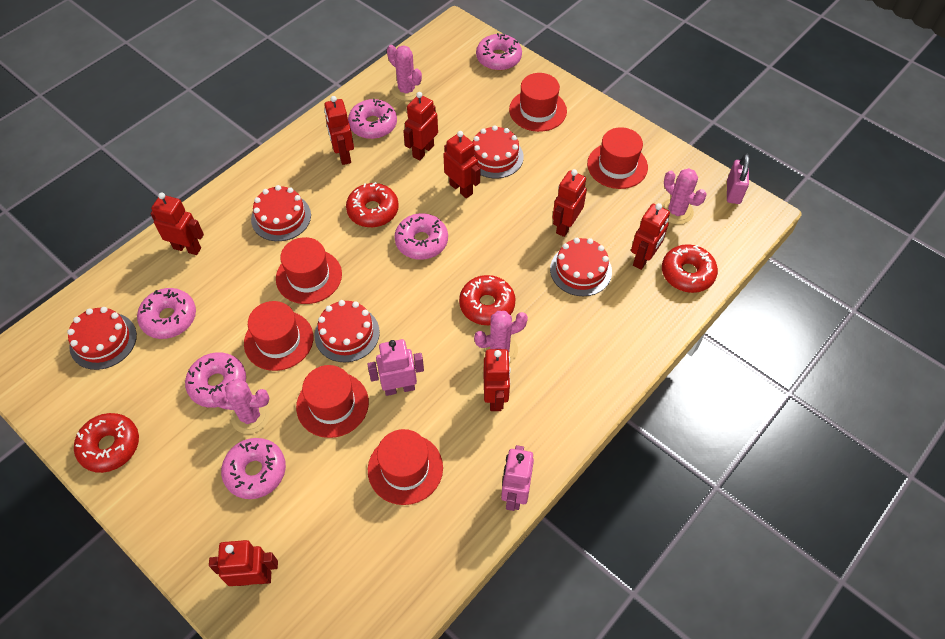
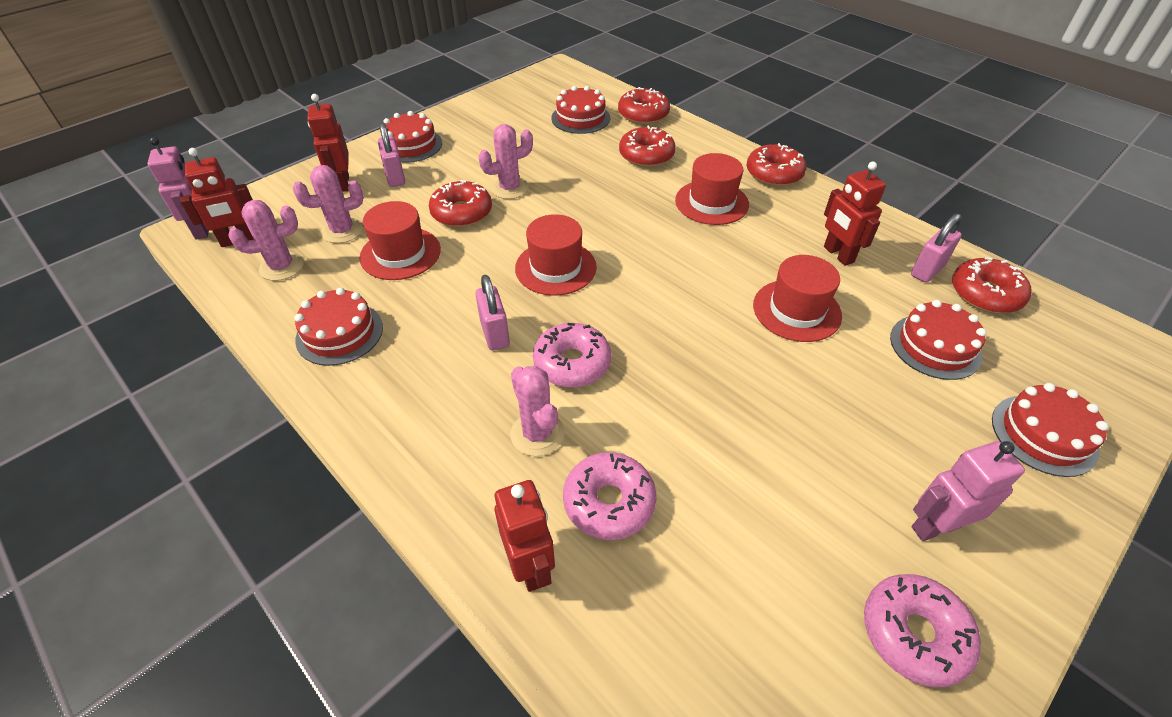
pink donut: [137,288,196,339] [185,352,246,408] [221,438,286,499] [348,98,397,139] [394,213,448,260] [476,33,522,71] = 6 -> [533,323,611,387] [563,452,656,540] [864,574,981,687] = 3
pink padlock: [727,154,750,204] = 1 -> [378,122,405,187] [475,275,510,351] [911,213,962,283] = 3
red donut: [74,413,139,473] [346,182,399,227] [459,275,516,325] [662,244,718,293] = 4 -> [429,180,492,227] [618,87,670,124] [619,126,676,167] [747,143,807,186] [952,257,1032,313] = 5
red hat: [244,301,313,371] [276,237,342,304] [296,365,369,438] [368,429,443,505] [509,73,567,132] [587,127,648,189] = 6 -> [359,201,441,280] [515,214,597,296] [675,153,749,225] [753,255,842,342] = 4
red robot: [150,192,204,255] [209,540,278,586] [324,96,354,165] [403,92,438,161] [443,131,480,198] [483,349,511,411] [552,169,587,237] [631,203,670,270] = 8 -> [180,148,254,247] [307,94,349,192] [494,480,555,592] [824,161,886,266] = 4

